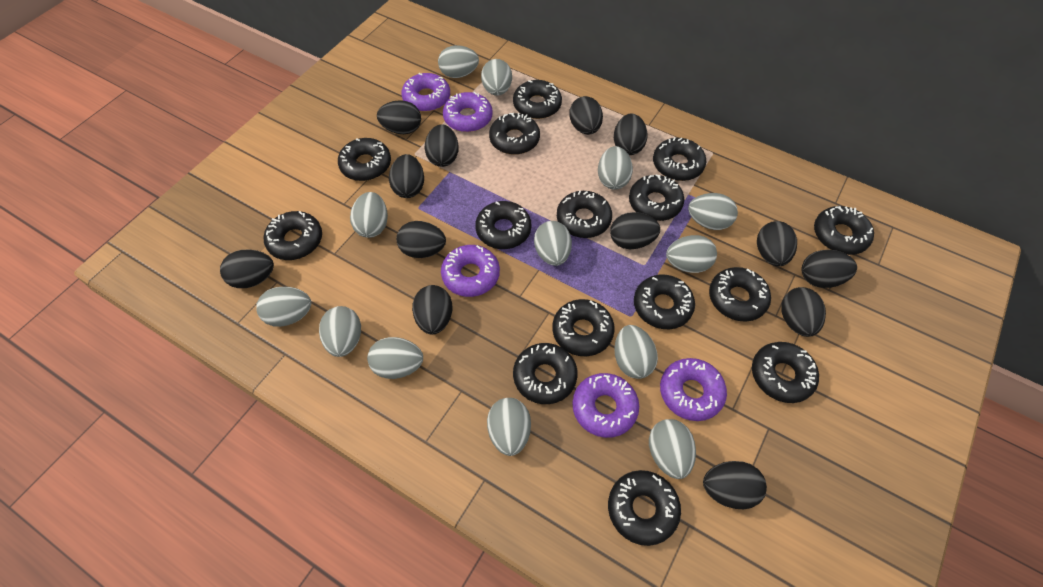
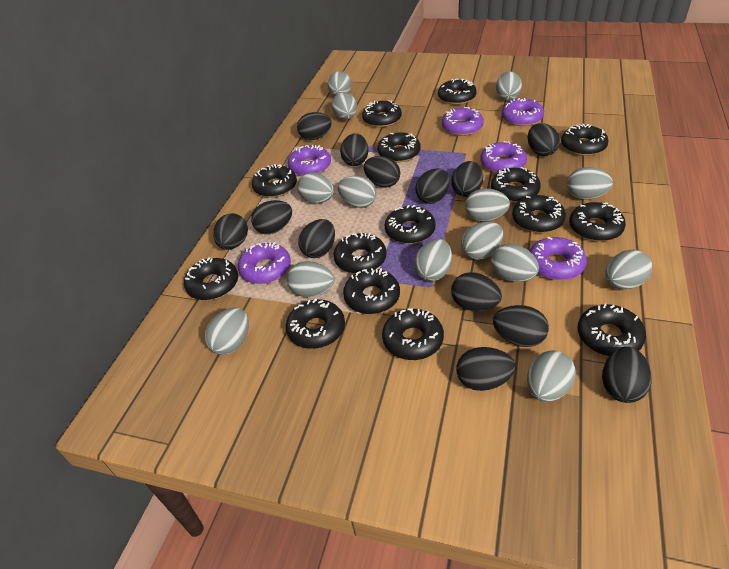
grey egg: [256,287,311,327] [319,306,361,357] [350,192,388,238] [367,337,423,379] [438,45,479,78] [481,59,512,96] [487,398,531,456] [534,221,572,266] [598,146,633,190] [614,325,658,379] [649,419,696,479] [666,235,717,273] [688,193,738,230] = 13 -> [204,308,249,355] [287,261,334,297] [297,172,334,203] [328,71,352,96] [332,92,357,120] [338,176,377,208] [414,239,452,281] [461,221,503,260] [465,188,510,221] [491,244,539,282] [496,71,522,101] [527,350,576,402] [567,167,613,200] [605,249,652,289] = 14
purple donut: [401,73,450,112] [441,245,500,297] [443,92,493,132] [572,373,639,438] [660,358,727,421] = 5 -> [238,242,291,284] [288,145,331,176] [442,107,484,136] [480,141,527,173] [502,98,544,126] [530,237,587,280] = 6

